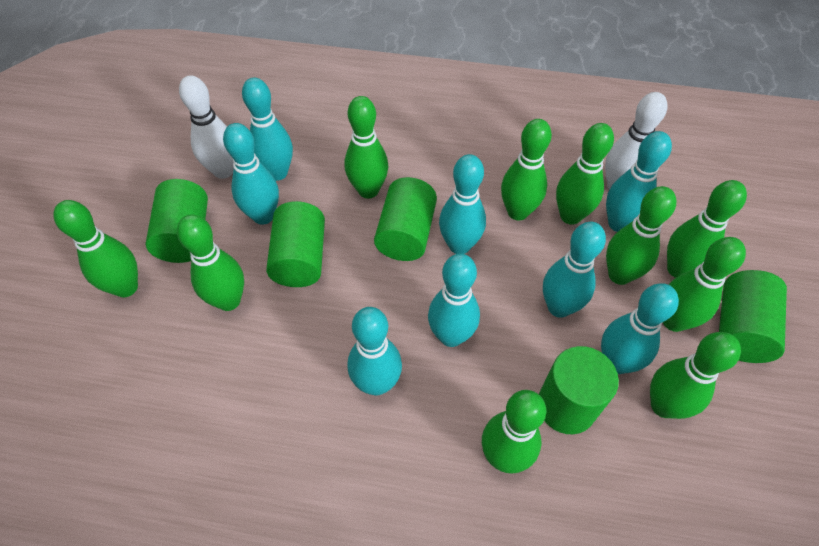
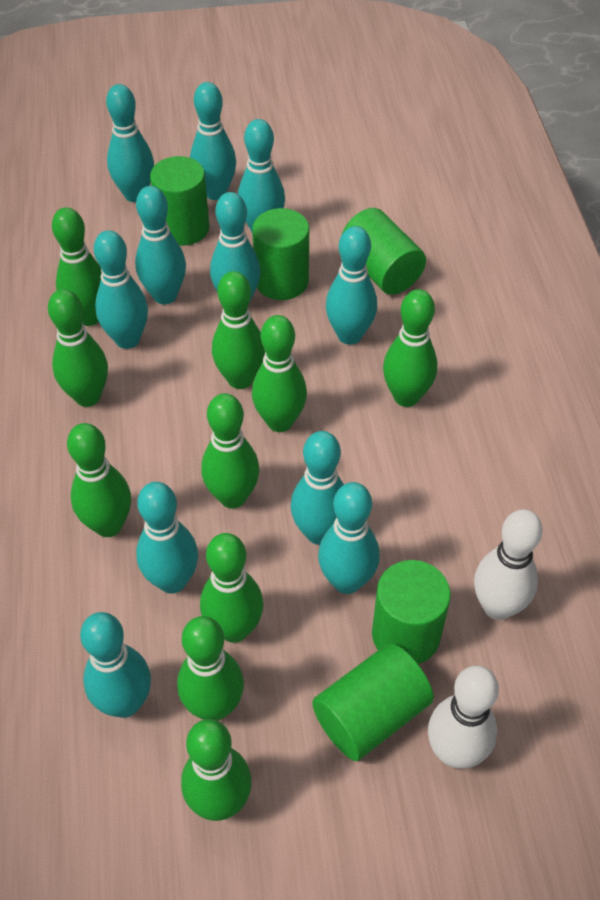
turquoise bowling pin: [223,123,279,225] [242,78,293,181] [347,307,402,396] [428,254,480,347] [439,154,486,254] [543,222,606,318] [601,283,679,374] [606,131,672,232] = 8 -> [80,612,151,718] [94,230,148,349] [106,84,154,202] [135,186,186,304] [136,482,198,594] [190,82,236,200] [210,192,261,303] [238,119,285,232] [291,431,344,545] [318,482,380,594] [326,226,377,345] = 11

